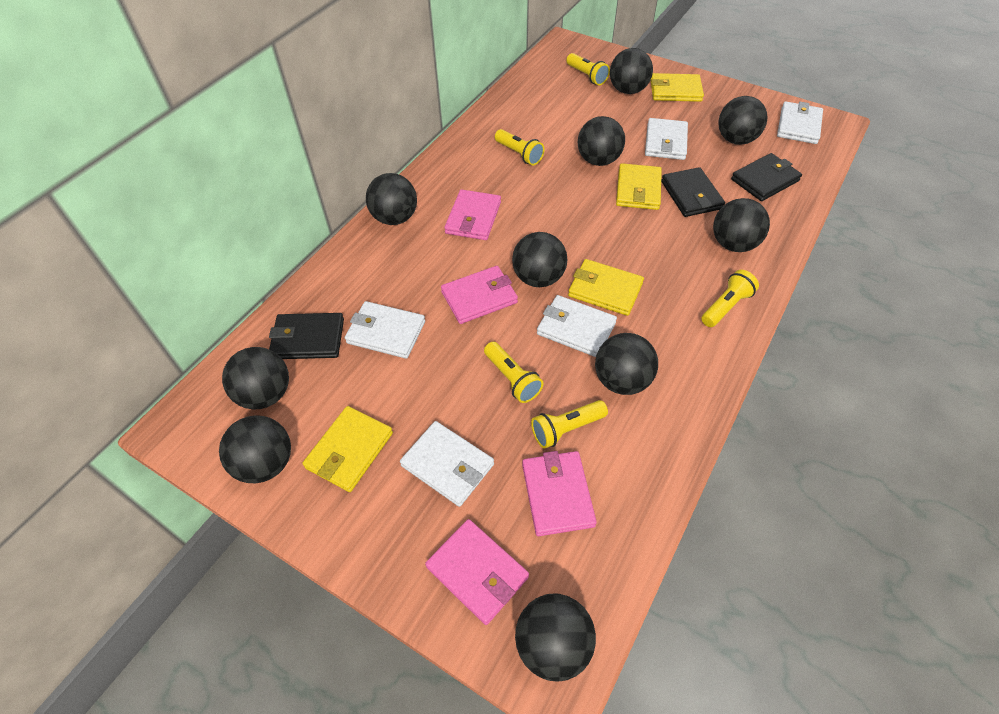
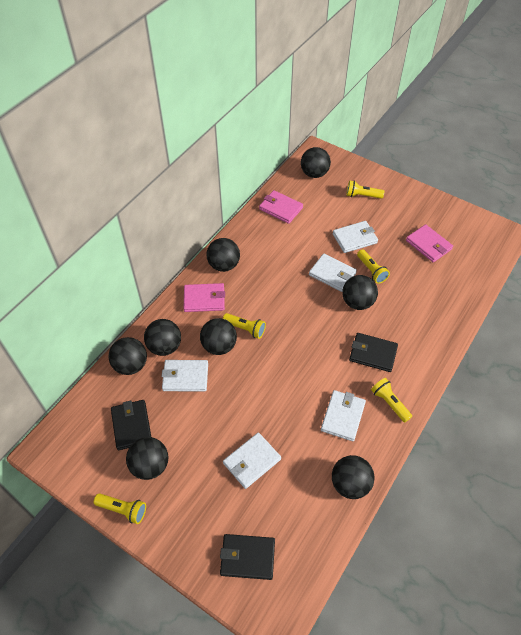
black ball: [219,415,291,483] [222,347,289,409] [366,173,417,225] [512,232,567,287] [515,594,596,682] [578,116,625,166] [595,333,658,395] [610,48,653,94] [713,198,770,252] [719,96,768,145] = 10 -> [108,337,147,375] [126,437,168,480] [144,319,181,356] [200,318,237,355] [206,238,240,272] [301,147,331,178] [332,455,375,499] [342,275,378,310] = 8
pink wallet: [425,519,529,625] [441,266,518,324] [444,189,501,240] [522,451,597,536] = 4 -> [184,283,225,312] [259,190,303,224] [406,224,453,262] = 3
yellow wallet: [303,406,393,492] [568,259,644,316] [616,163,662,210] [651,73,704,102] = 4 -> none = 0

